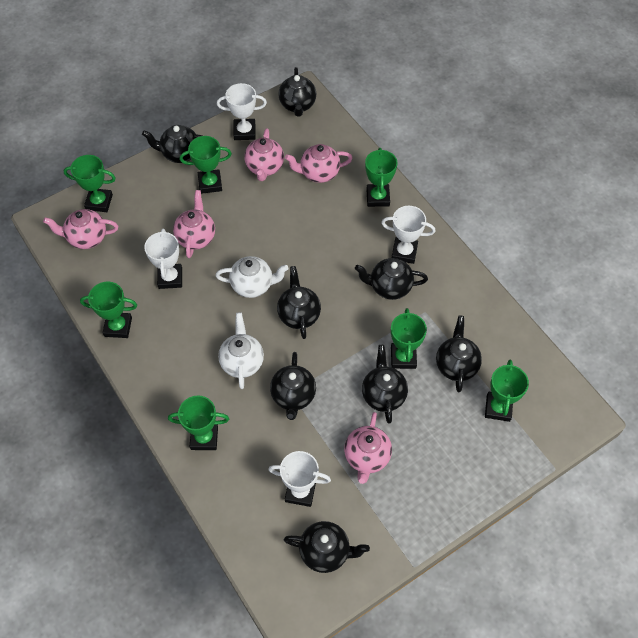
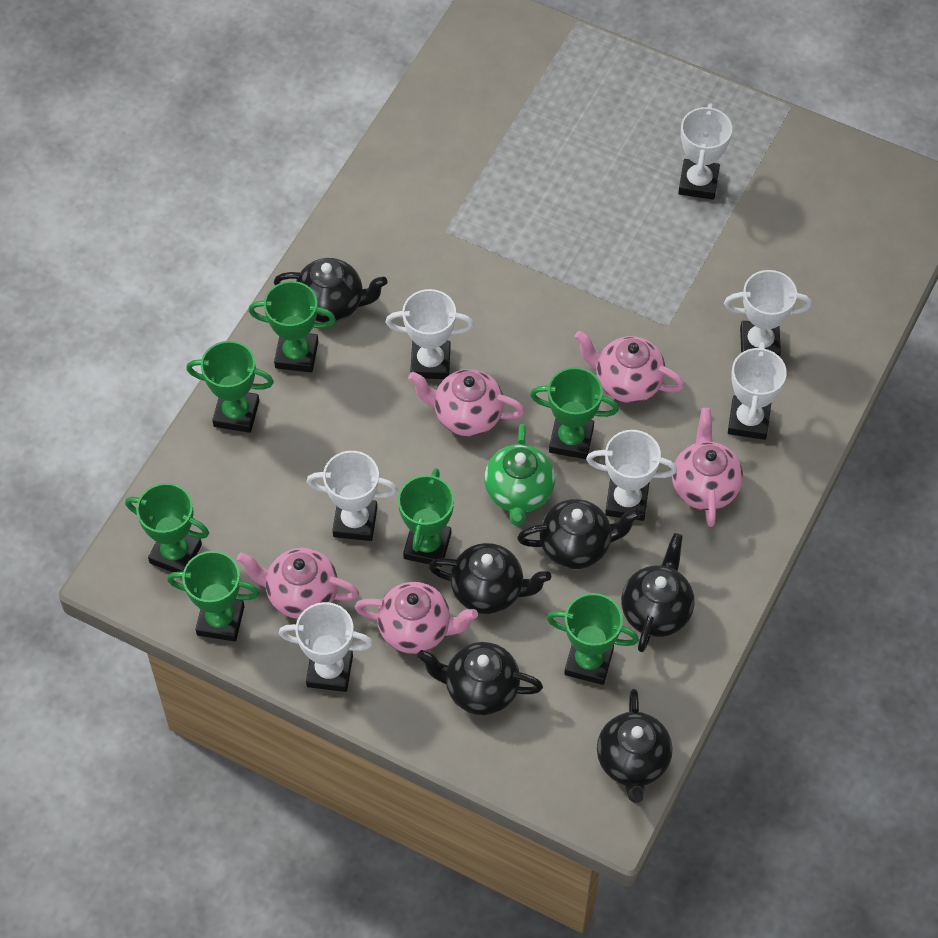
black teapot: [142,125,202,163] [270,352,316,420] [277,266,321,339] [278,67,316,117] [284,521,370,573] [355,258,428,300] [362,345,408,424] [436,316,482,393] = 8 -> [274,258,388,322] [417,642,543,715] [429,543,551,614] [517,499,641,569] [597,689,673,803] [621,533,694,652] = 6
green teapot: none = 0 -> [484,424,555,526] = 1
white teapot: [215,256,288,298] [218,312,264,389] = 2 -> none = 0
white trophy: [144,228,182,289] [217,83,267,140] [268,451,331,507] [381,206,436,264] = 4 -> [279,602,373,692] [307,451,398,541] [385,289,474,379] [586,430,677,521] [678,103,732,200] [724,270,812,357] [728,342,787,440] = 7

